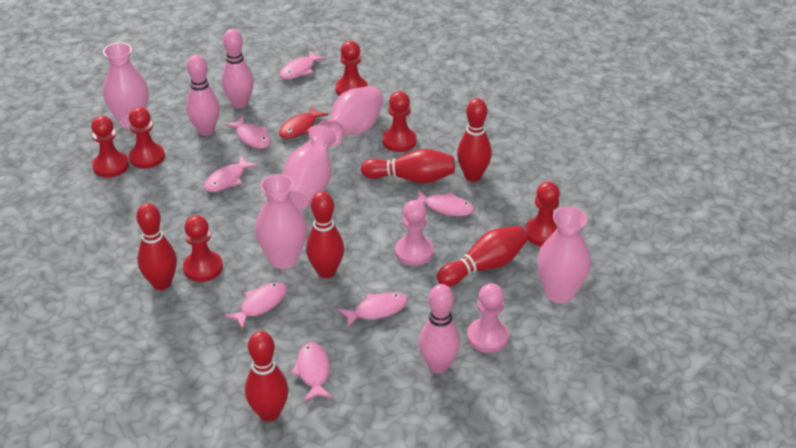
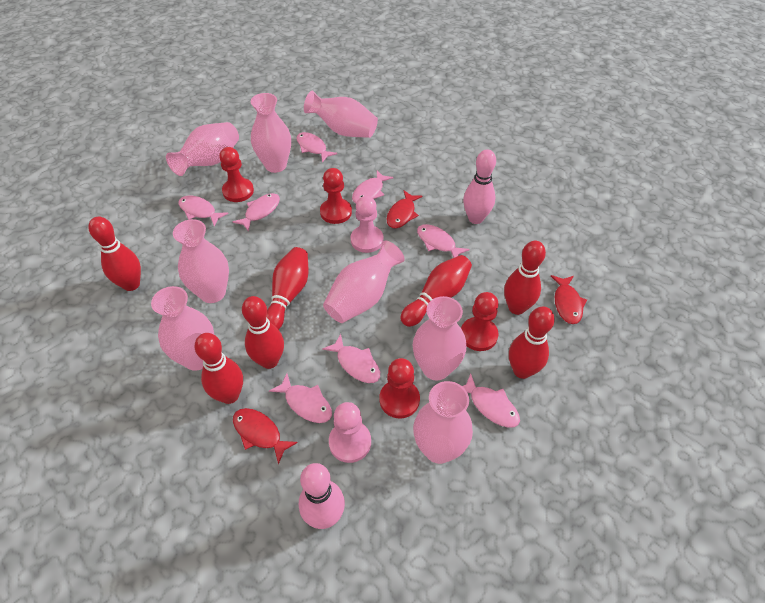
pink bowling pin: [186,55,220,136] [222,29,254,109] [419,284,460,373] = 3 -> [299,463,345,529] [463,149,496,224] = 2
pink fish: [204,156,258,192] [224,282,287,330] [225,116,271,149] [280,51,326,80] [291,342,333,402] [338,292,408,328] [417,190,474,216] = 7 -> [179,195,229,226] [233,193,280,232] [269,374,332,423] [296,132,337,162] [322,334,380,383] [352,170,393,203] [417,224,470,258] [462,374,520,428] = 8
pink vase: [103,42,149,129] [255,174,307,269] [283,125,336,209] [318,86,384,146] [537,207,591,303] = 5 -> [151,286,214,371] [166,122,239,176] [173,219,229,303] [251,93,291,173] [304,91,378,138] [323,241,405,323] [413,296,466,381] [413,381,473,464] = 8
red bowling pin: [136,203,177,290] [245,331,288,422] [306,192,344,278] [361,149,455,183] [437,226,528,287] [457,98,492,182] = 6 -> [88,217,141,291] [194,333,243,404] [242,296,284,369] [266,247,308,330] [400,255,472,327] [504,241,546,315] [509,307,555,379] = 7
red fish: [279,106,329,138] = 1 -> [233,408,298,465] [387,190,423,228] [551,275,587,324] = 3
red pawn: [91,116,129,178] [129,107,165,169] [183,215,223,282] [335,41,368,96] [382,91,417,152] [525,182,560,246] = 6 -> [219,147,254,202] [320,168,352,224] [379,358,420,418] [461,292,499,351] = 4

